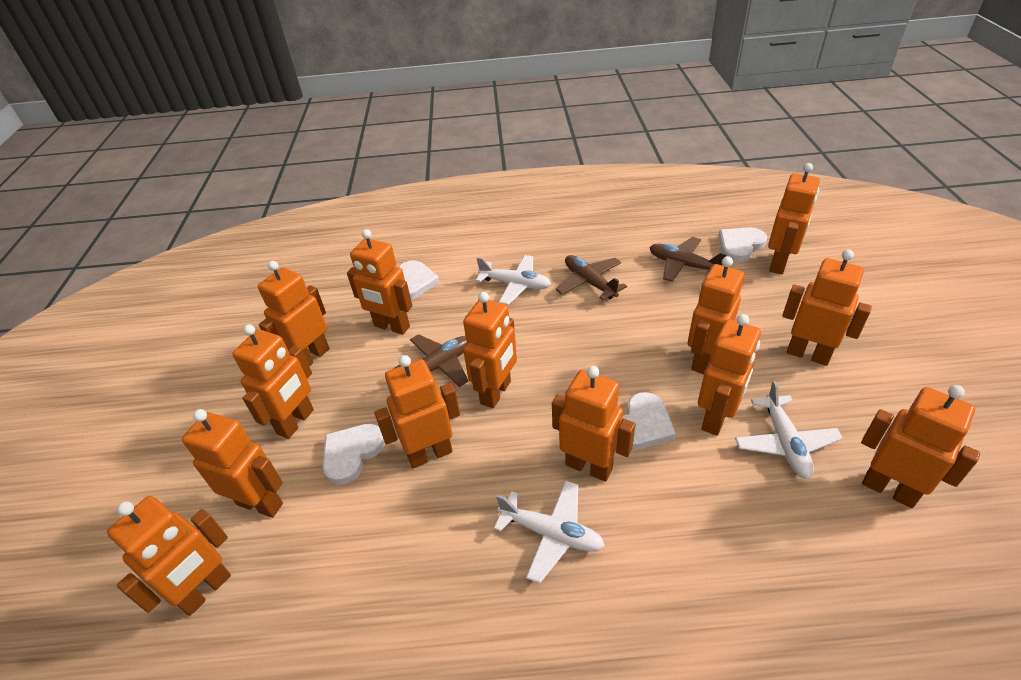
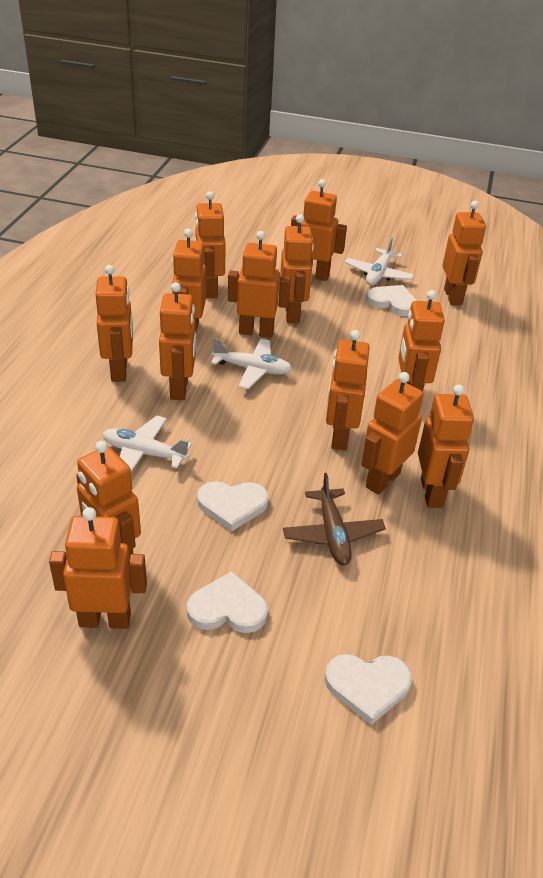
brown plane: [393,334,468,387] [555,255,627,300] [649,237,727,282] = 3 -> [283,473,386,565] = 1
orange robot: [107,496,231,616] [182,409,283,518] [232,324,314,439] [258,261,330,366] [347,229,412,335] [374,355,460,468] [463,292,517,408] [552,366,635,482] [688,256,744,374] [698,314,761,436] [768,163,820,274] [782,249,872,366] [861,385,980,508] = 13 -> [49,507,147,629] [76,441,141,557] [95,265,133,382] [159,282,196,400] [172,229,206,333] [195,191,226,298] [228,231,290,338] [280,214,314,323] [291,179,347,281] [326,330,370,451] [361,372,423,495] [398,290,445,391] [418,385,474,508] [443,201,486,305] = 14

